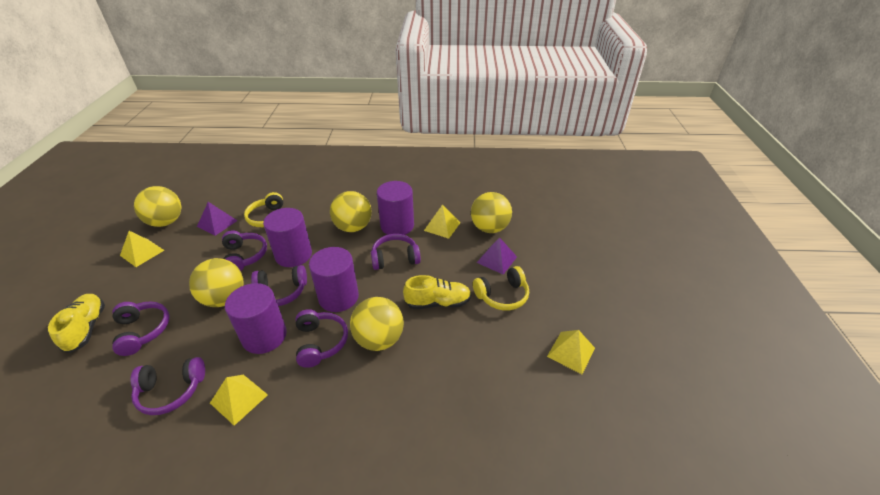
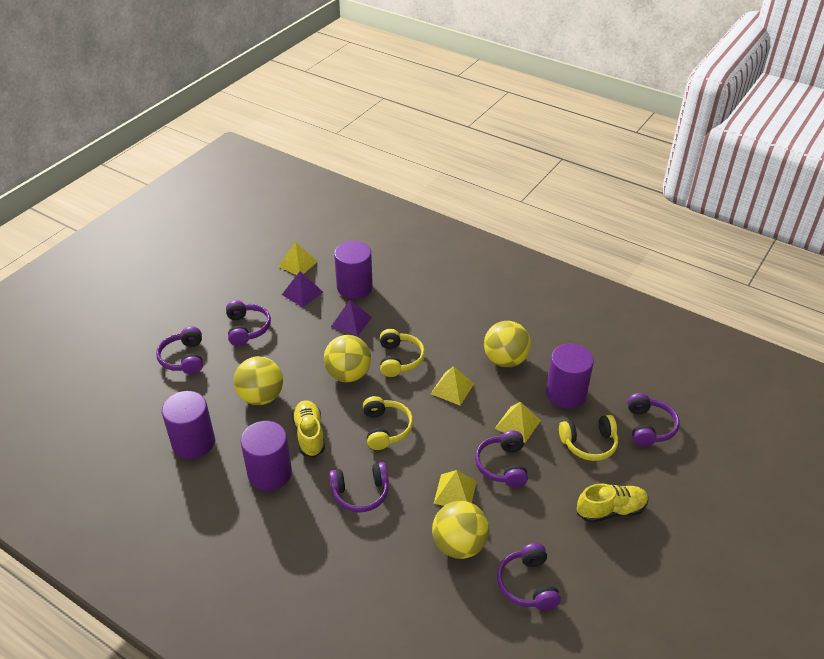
yellow ball: [134,186,181,227] [189,258,244,307] [330,191,372,232] [350,297,404,351] [471,192,512,233] = 5 -> [234,356,283,405] [324,335,371,382] [432,501,489,559] [484,321,531,367] = 4
yellow headphones: [244,192,283,227] [473,266,529,310] = 2 -> [363,396,413,450] [380,329,425,377] [559,415,618,461] = 3

